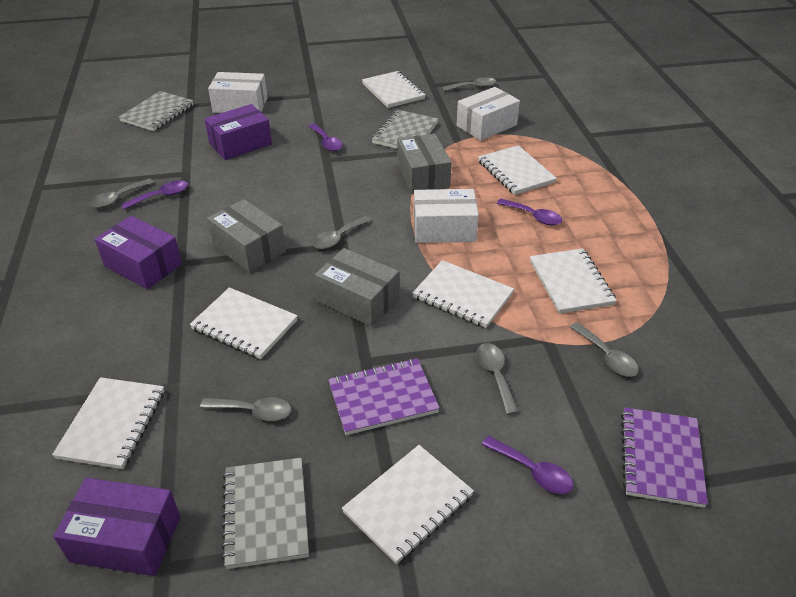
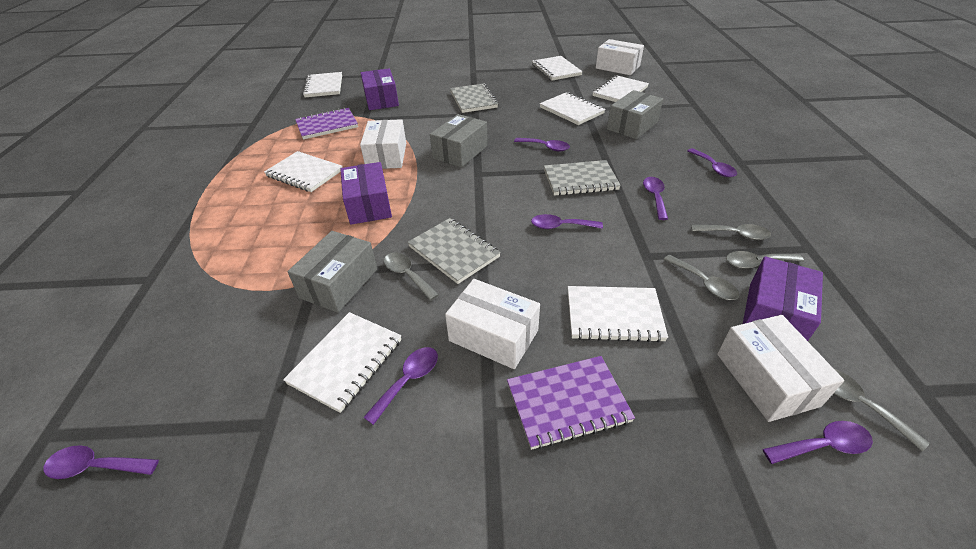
grey spoon: [90,178,154,208] [200,397,291,421] [312,216,372,249] [442,77,496,91] [476,343,519,415] [570,322,639,377] = 6 -> [384,252,439,301] [663,255,739,300] [691,224,771,240] [726,251,804,269] [833,369,930,451] = 5
purple spoon: [121,180,188,210] [308,124,343,151] [482,436,573,494] [496,199,562,225] = 4 -> [43,445,159,479] [363,347,438,425] [514,138,570,151] [531,214,603,229] [643,177,668,220] [687,148,737,177] [762,421,873,464] = 7
white box: [208,72,268,113] [414,189,479,243] [456,87,520,141] = 3 -> [360,119,406,169] [445,279,540,369] [596,39,644,75] [717,315,844,422] = 4

